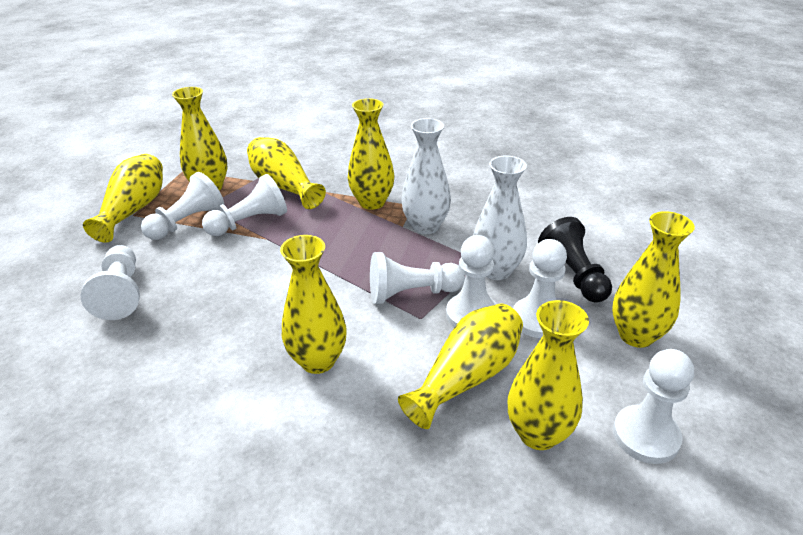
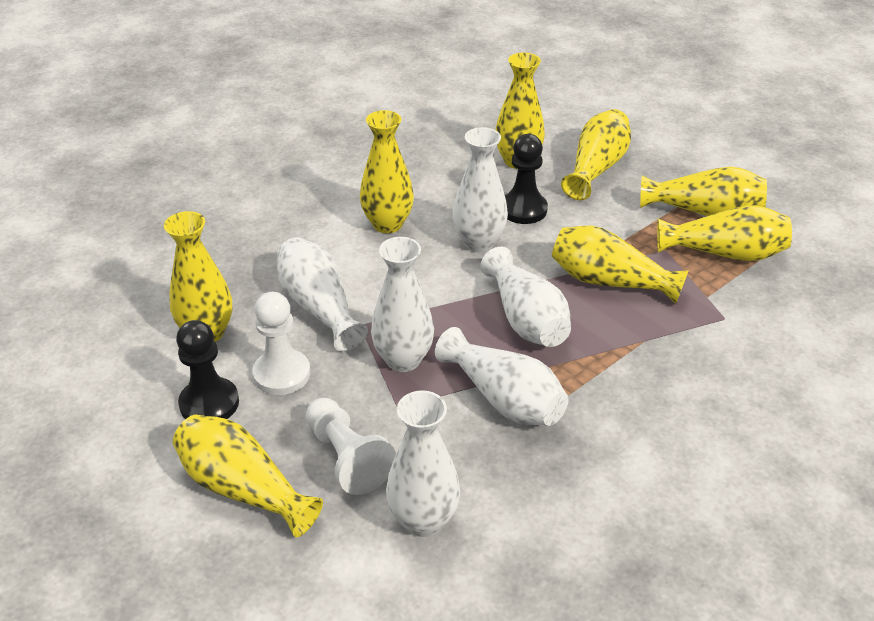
black pawn: [538,217,612,303] = 1 -> [176,320,239,419] [505,134,548,224] = 2
white pawn: [81,245,140,320] [141,172,224,240] [202,174,287,236] [370,252,465,304] [446,235,496,328] [513,239,567,338] [613,349,694,464] = 7 -> [252,292,310,395] [306,398,396,495] = 2
white vase: [401,118,451,234] [473,156,527,280] = 2 -> [277,237,368,352] [371,237,434,372] [386,390,460,537] [435,327,568,426] [452,127,508,252] [480,247,571,347] = 6

